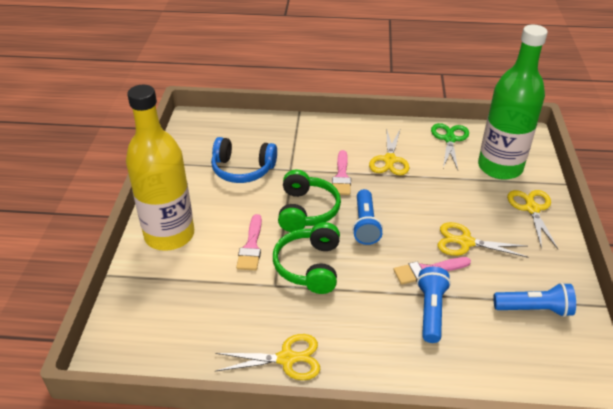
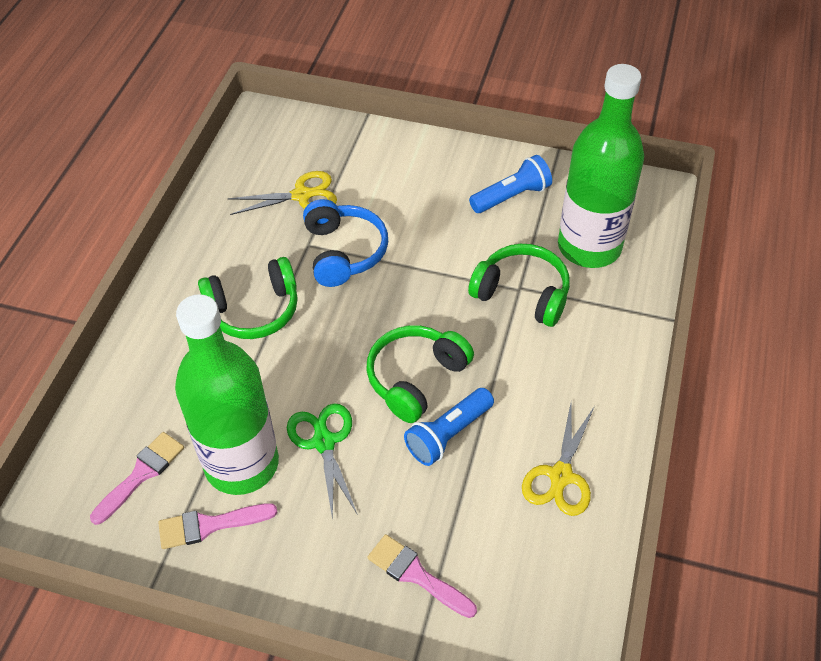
blue flashlight: [352,189,383,245] [417,267,451,343] [493,283,576,317] = 3 -> [404,388,494,466] [469,155,552,213] = 2
green bottle: [478,25,548,180] = 1 -> [175,294,279,495] [558,64,644,268] = 2
green headphones: [273,222,340,294] [278,169,341,232] = 2 -> [198,257,298,339] [366,325,474,423] [468,244,570,327] = 3
yellow bottle: [126,85,194,251] = 1 -> none = 0
yellow scissors: [215,334,320,380] [369,128,409,175] [437,222,528,258] [507,190,558,249] = 4 -> [228,171,337,215] [522,404,595,516] = 2

